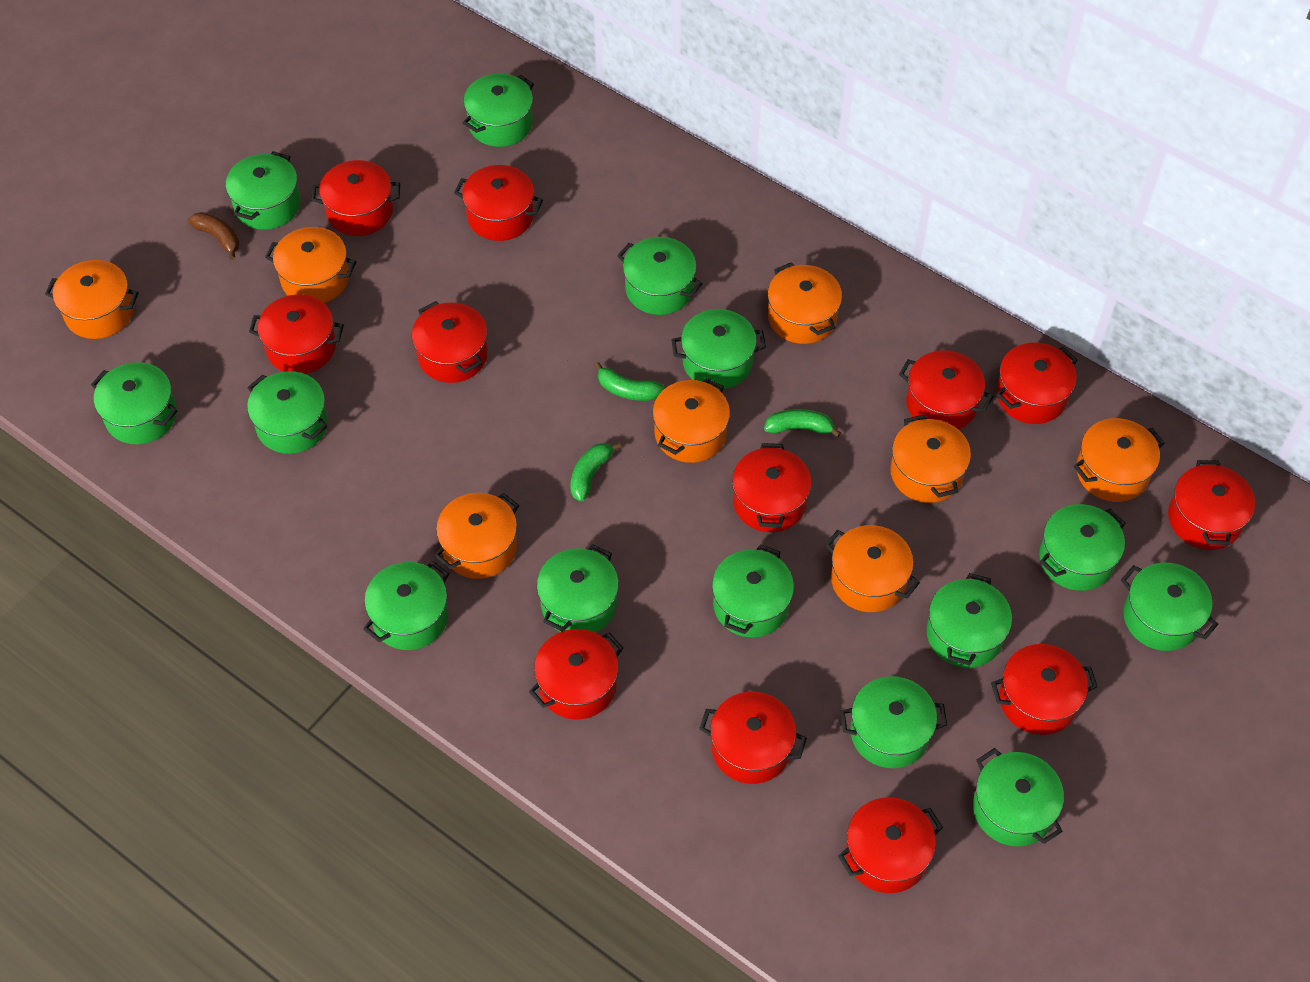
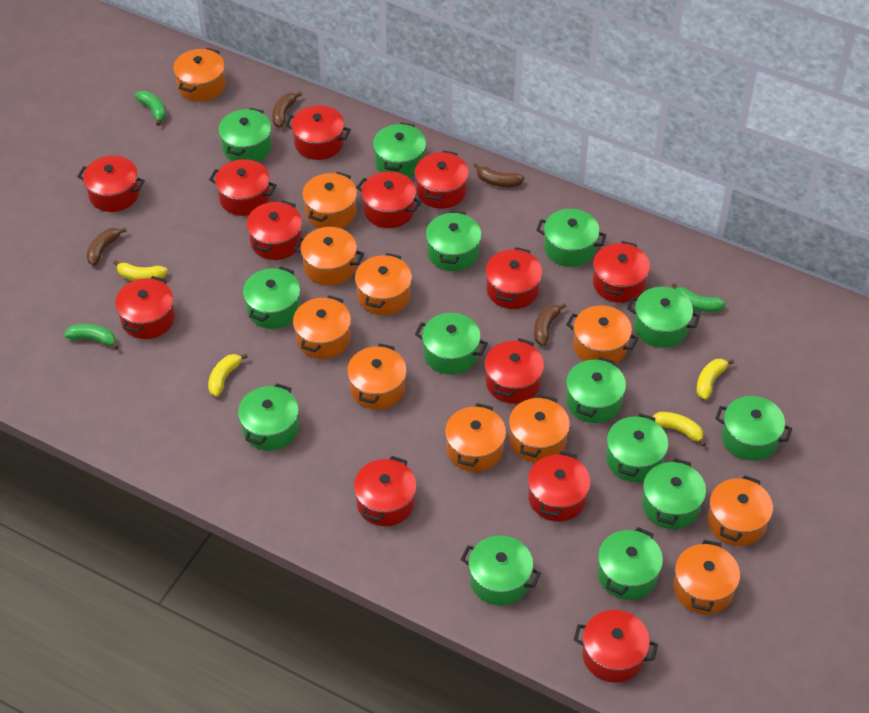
brown banana: [188,212,239,260] = 1 -> [86,228,127,265] [272,91,302,127] [473,163,524,187] [534,303,566,346] = 4
orange pot: [45,260,139,339] [265,227,356,303] [435,493,519,579] [652,378,730,463] [768,262,842,344] [825,525,920,612] [890,414,971,503] [1074,418,1164,502] = 8 -> [173,48,226,102] [293,295,351,359] [294,227,364,286] [302,172,357,228] [347,343,407,410] [355,253,412,315] [445,403,506,472] [509,395,570,463] [566,305,638,365] [673,540,740,614] [707,475,773,546] = 11
red pot: [249,294,344,374] [311,160,400,236] [412,301,488,383] [454,165,543,241] [529,629,623,719] [699,692,807,784] [732,443,812,532] [838,797,943,893] [899,351,993,430] [991,644,1097,735] [996,343,1077,424] [1168,460,1255,550] = 12 -> [77,156,145,212] [115,276,175,339] [209,159,276,216] [246,200,302,260] [285,105,351,160] [354,456,417,526] [356,171,421,228] [415,150,469,209] [485,247,542,309] [485,338,544,404] [528,451,591,522] [574,610,658,683] [593,241,650,303] = 13
yellow banana: none = 0 -> [113,260,168,281] [208,354,248,397] [652,412,706,447] [696,359,734,400] = 4

